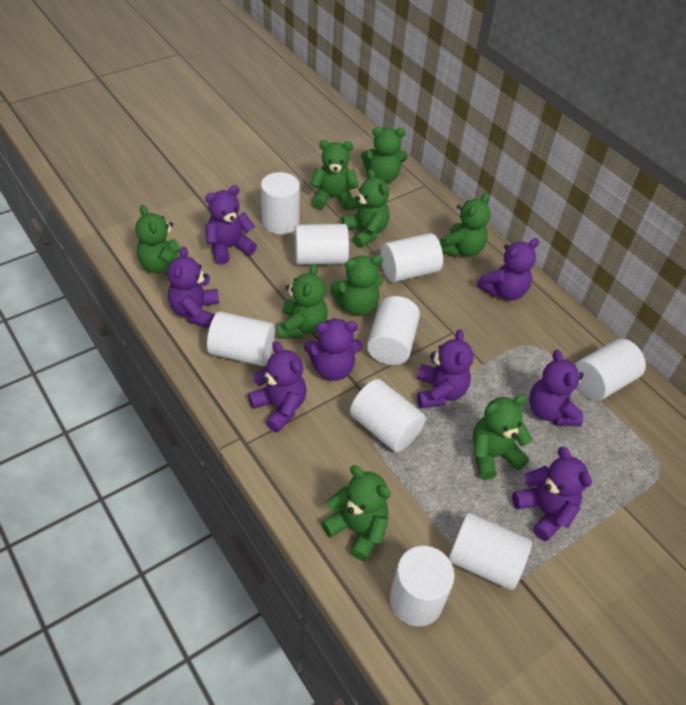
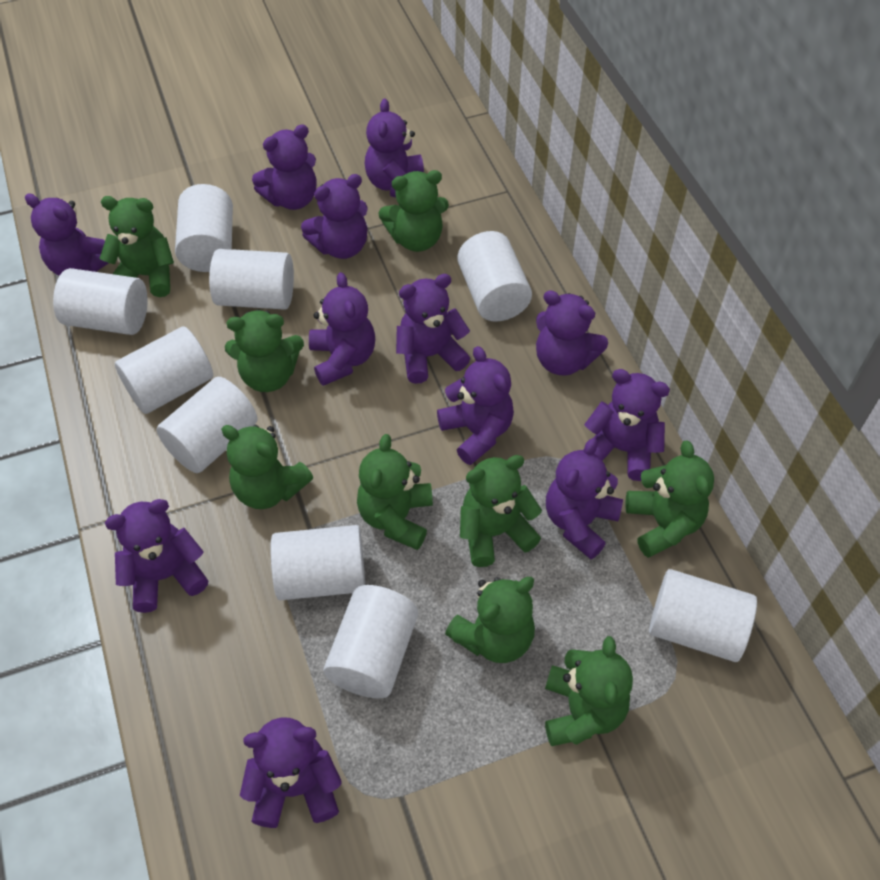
purple teddy bear: [167,246,219,328] [205,185,257,265] [248,341,307,433] [304,318,362,381] [417,329,474,409] [477,238,539,300] [512,447,592,541] [529,350,584,426] = 8 -> [25,193,108,276] [105,499,208,613] [240,717,342,828] [252,124,317,210] [301,174,368,259] [309,272,375,386] [365,99,424,197] [396,274,470,384] [437,346,514,465] [536,290,608,376] [546,438,623,559] [584,369,670,481] = 12

